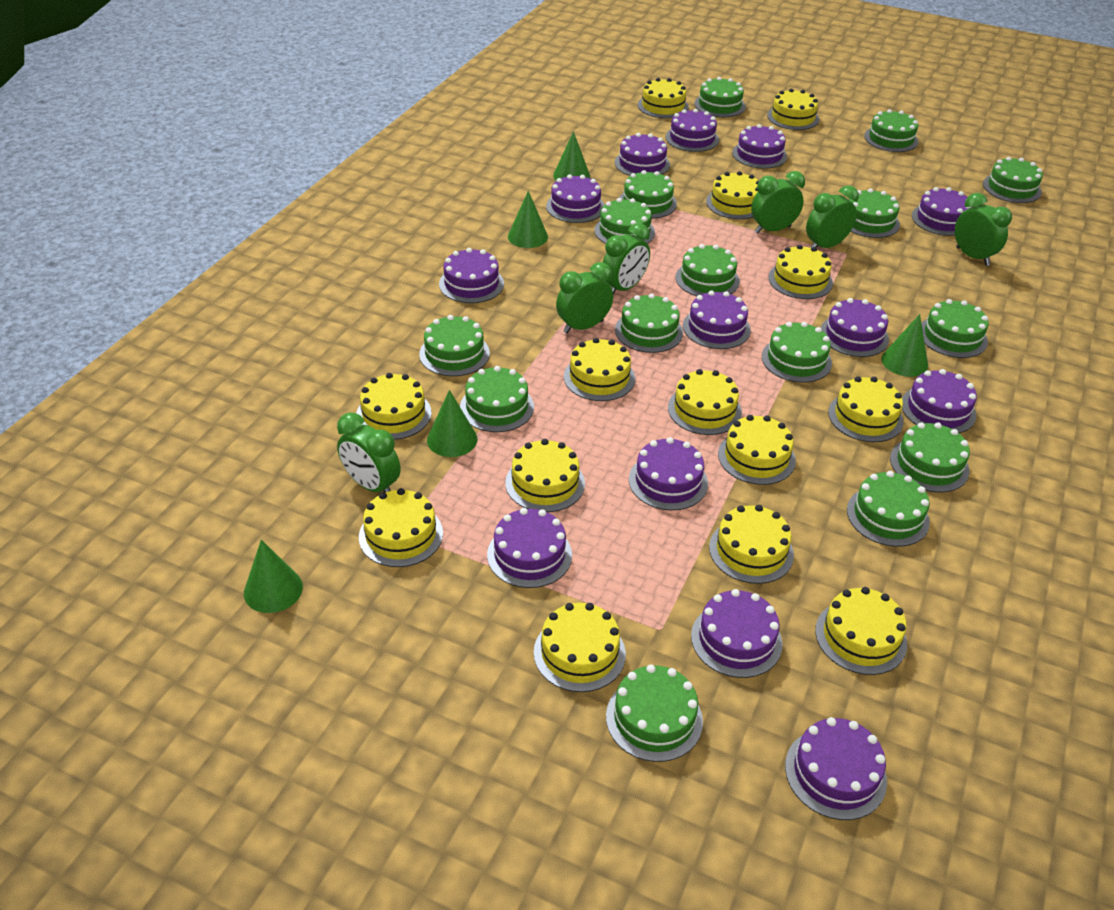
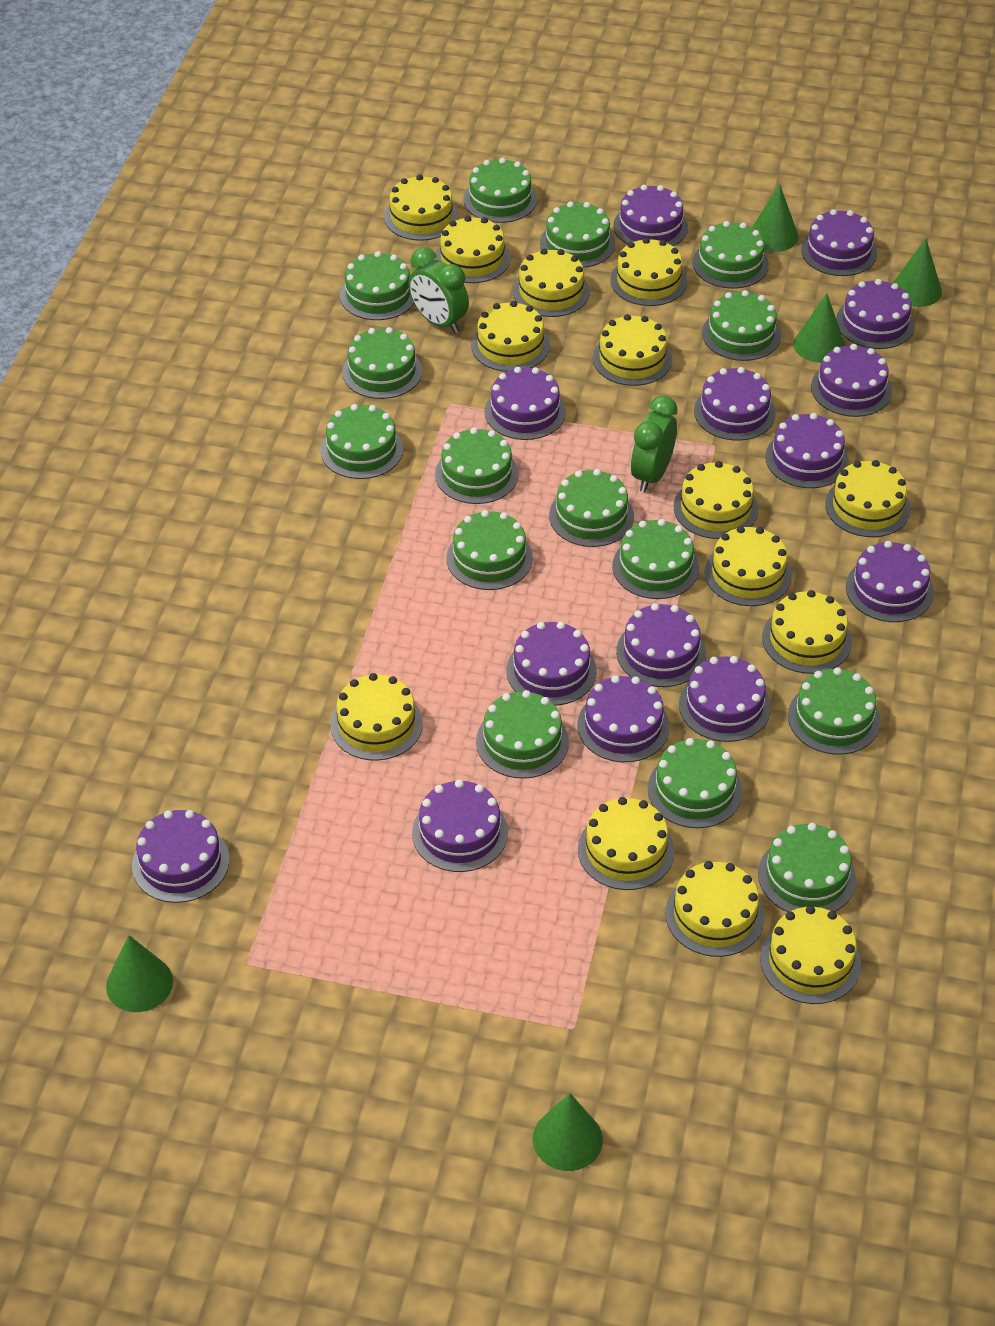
green clock: [337,413,401,493] [556,262,613,334] [603,223,650,294] [751,171,805,234] [806,185,859,248] [955,193,1012,266] = 6 -> [408,247,469,333] [631,396,677,492] = 2
purple cake: [439,248,504,303] [487,508,572,588] [546,174,605,223] [615,133,670,176] [629,437,708,510] [665,109,719,152] [683,291,751,349] [691,589,783,678] [732,124,787,169] [785,717,887,820] [821,298,889,357] [902,369,977,433] [912,187,973,236] = 13 -> [132,810,229,903] [412,780,508,872] [485,367,566,440] [506,622,597,706] [577,675,670,762] [613,185,688,246] [616,603,706,687] [679,656,771,742] [694,367,776,441] [765,413,849,488] [801,209,877,276] [811,344,892,417] [836,279,915,349] [846,541,934,622] = 14

